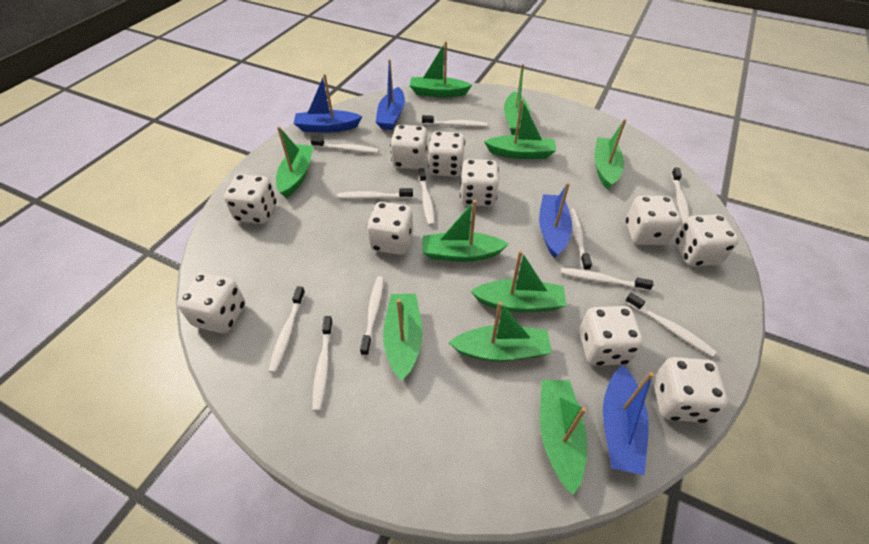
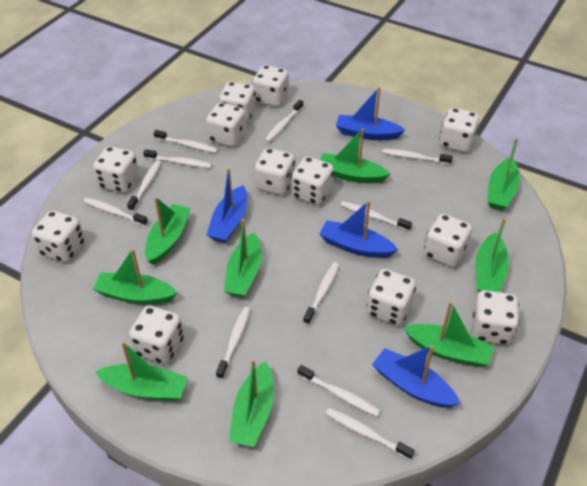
green boat: [276,126,313,198] [383,294,422,380] [410,41,472,97] [422,200,509,262] [449,301,552,361] [471,250,566,312] [484,99,556,159] [504,64,530,135] [540,380,587,495] [594,119,626,190] = 10 -> [93,249,177,304] [95,341,188,401] [145,197,191,265] [224,219,261,297] [229,359,274,447] [320,128,390,183] [403,301,494,367] [476,218,509,292] [487,138,520,211] = 9
white dice: [177,273,245,333] [224,174,277,224] [367,202,413,255] [390,125,428,170] [428,131,465,177] [460,159,499,206] [579,306,643,366] [626,196,681,245] [653,357,728,423] [675,214,739,266] = 10 -> [32,211,85,262] [93,146,139,193] [129,306,184,364] [206,103,246,147] [219,82,256,123] [253,65,289,107] [254,148,295,195] [292,157,334,205] [367,269,416,326] [424,214,472,267] [439,108,479,152] [472,290,519,345] = 12

